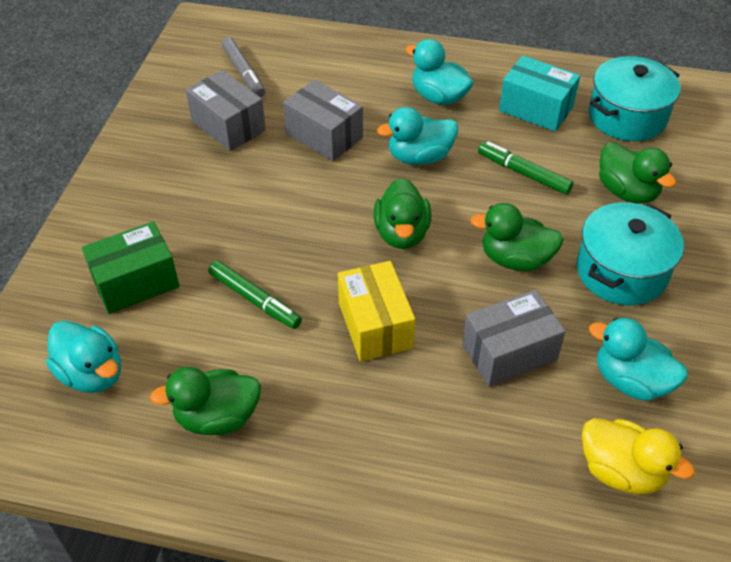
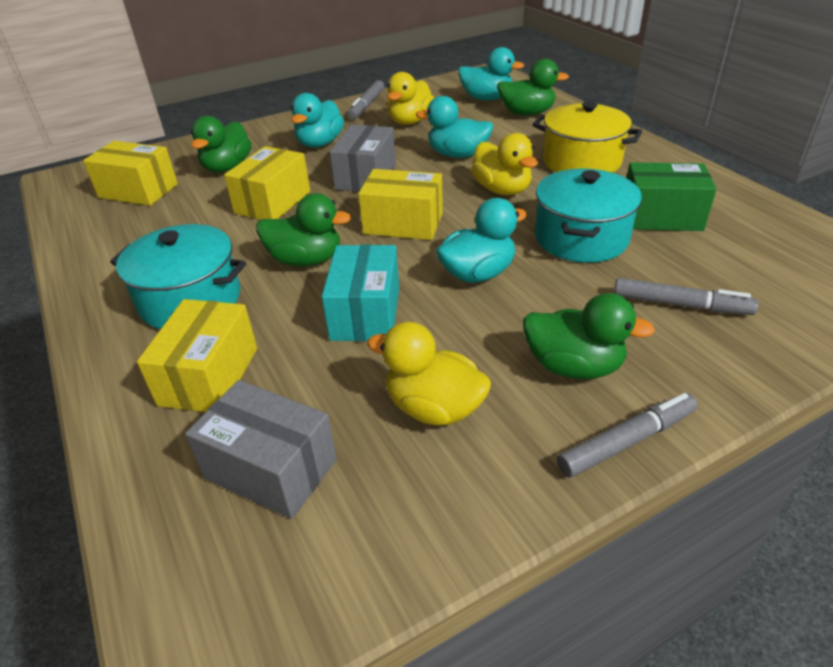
green marker: [208,260,302,329] [478,141,573,195] = 2 -> none = 0
grey box: [186,70,266,151] [283,80,363,161] [462,290,566,387] = 3 -> [185,380,337,519] [330,124,396,192] = 2
grey marker: [222,37,265,97] = 1 -> [348,80,384,119] [557,393,698,478] [614,278,758,315] = 3
yellow box: [338,261,415,362] = 1 -> [83,141,178,206] [137,299,257,412] [224,146,310,220] [358,169,443,240] = 4
yellow duck: [582,418,695,494] = 1 -> [367,322,491,425] [387,72,434,125] [471,133,538,195] = 3
yellow pot: none = 0 -> [533,101,642,173] = 1

